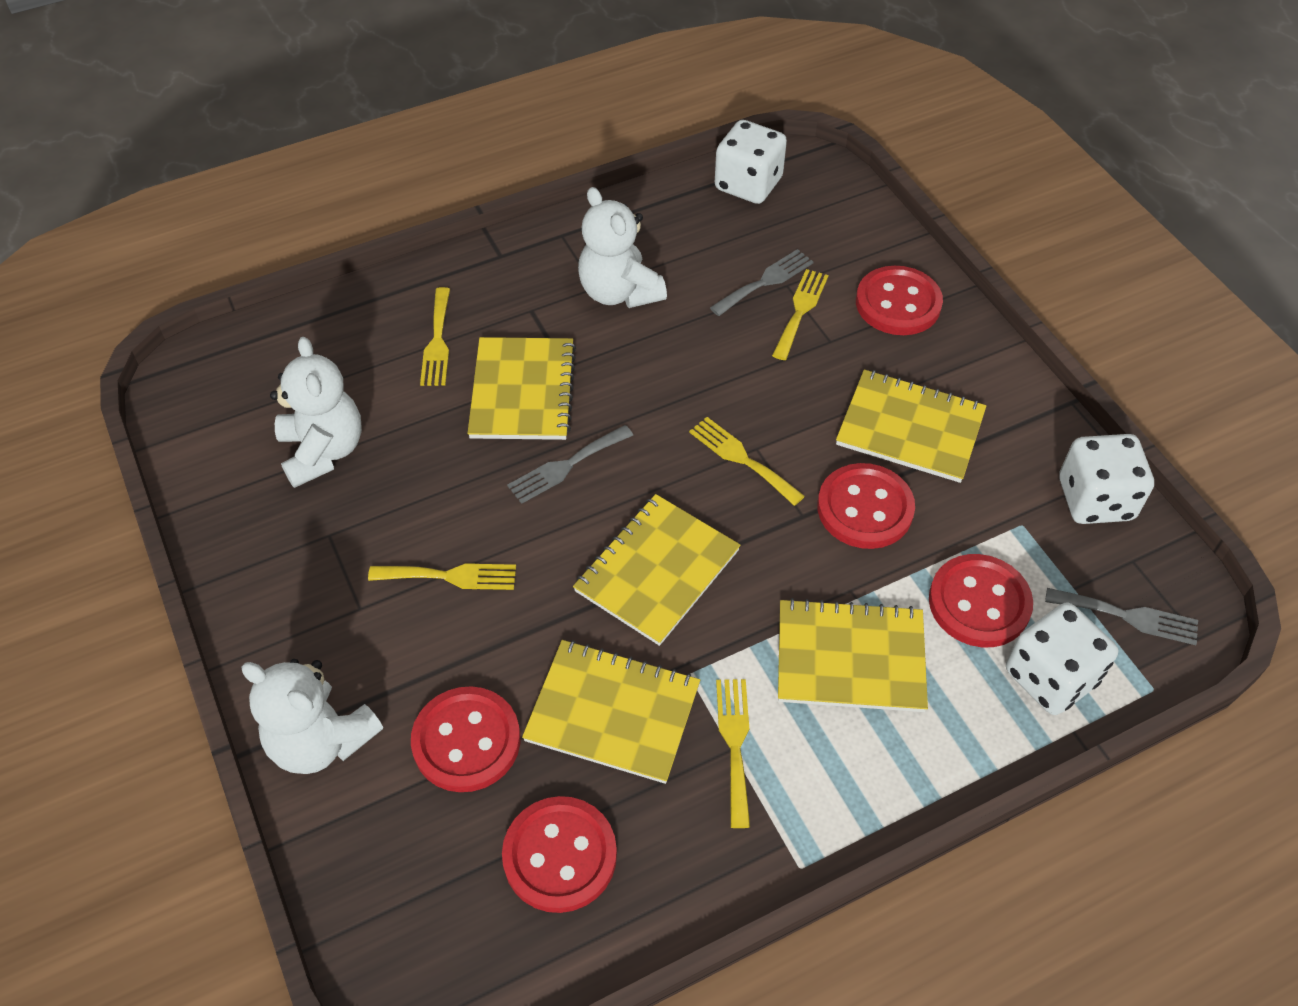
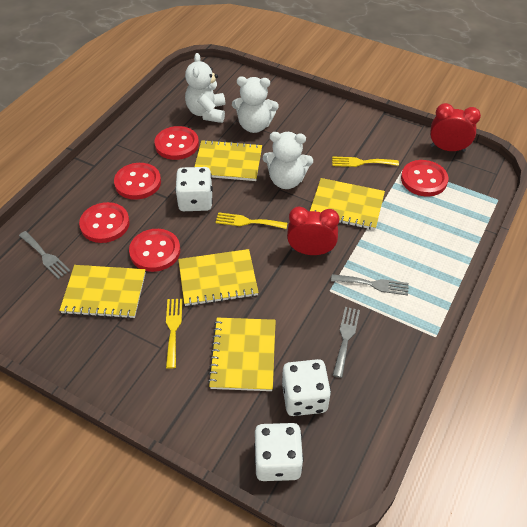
red clock: none = 0 -> [287,207,340,255] [430,103,481,152] = 2
yellow fork: [368,563,516,590] [420,287,450,386] [689,417,805,506] [716,679,750,828] [772,269,829,360] = 5 -> [166,299,183,369] [216,212,287,229] [332,156,399,167] = 3

